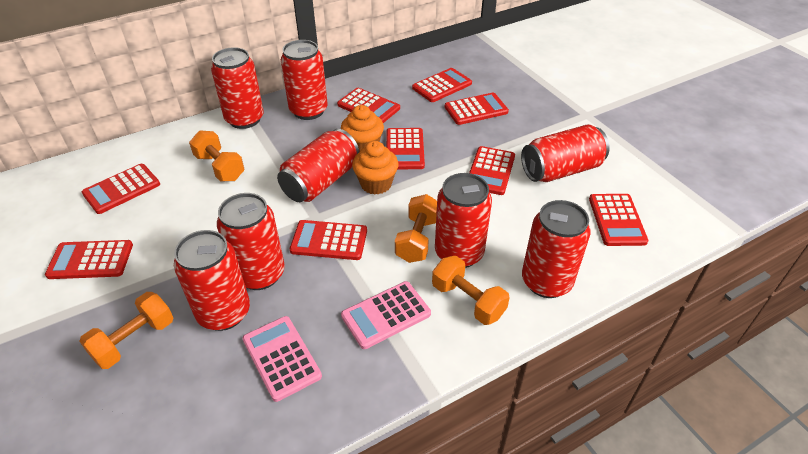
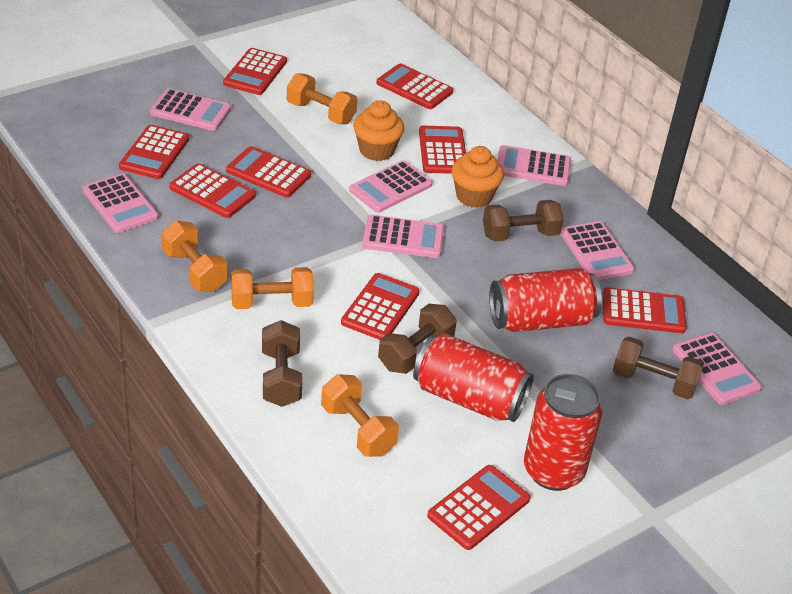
brown dumbbell: none = 0 -> [262,320,302,407] [378,304,457,374] [483,200,564,242] [612,337,704,399] = 4
pink calculator: [242,316,322,402] [341,281,431,349] = 2 -> [83,173,159,233] [150,89,231,131] [349,160,432,213] [362,215,444,258] [497,145,571,186] [560,221,634,280] [672,333,762,405] = 7
red can: [174,230,250,331] [211,47,264,129] [217,193,285,290] [277,129,359,202] [281,40,328,120] [435,173,492,268] [521,124,610,182] [522,200,591,298] = 8 -> [413,333,534,422] [489,268,602,332] [524,374,603,491] = 3

